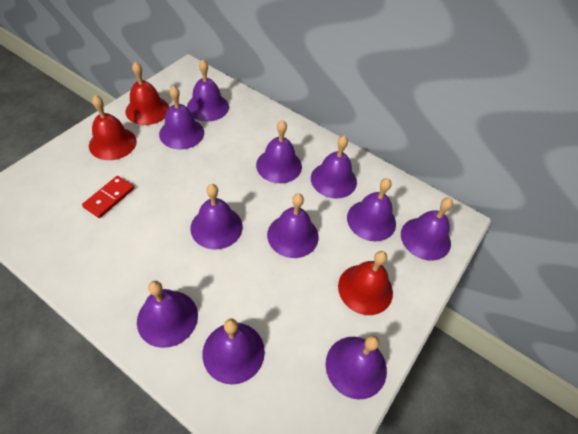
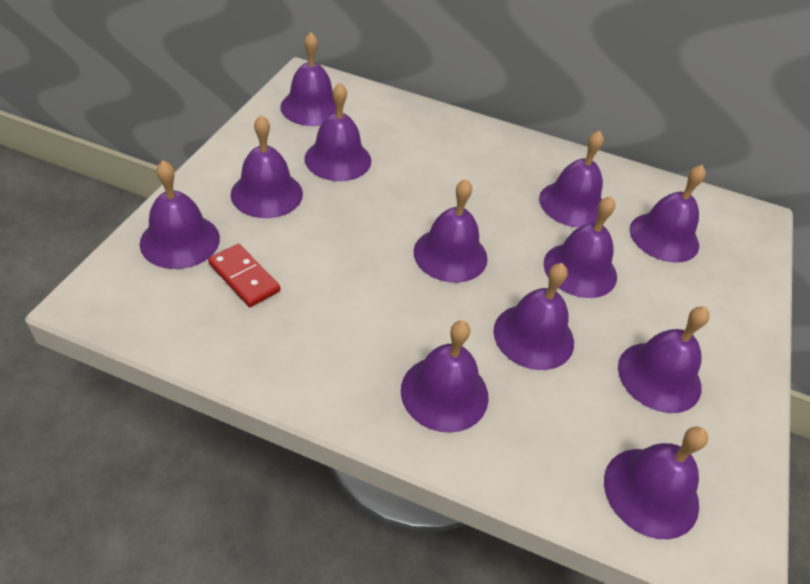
purple bell: [137,281,198,348] [159,86,204,150] [187,60,229,122] [190,184,243,249] [202,319,265,384] [256,120,302,183] [267,194,319,258] [311,135,357,199] [326,335,387,399] [347,178,396,241] [401,198,453,261] = 11 -> [140,160,220,269] [231,115,303,218] [280,32,336,126] [305,83,371,181] [401,321,489,433] [413,179,488,283] [493,263,574,370] [539,131,604,228] [543,196,617,298] [604,427,708,539] [618,306,710,413] [630,165,706,263] = 12
red bell: [89,95,137,160] [125,62,169,125] [338,251,393,315] = 3 -> none = 0

